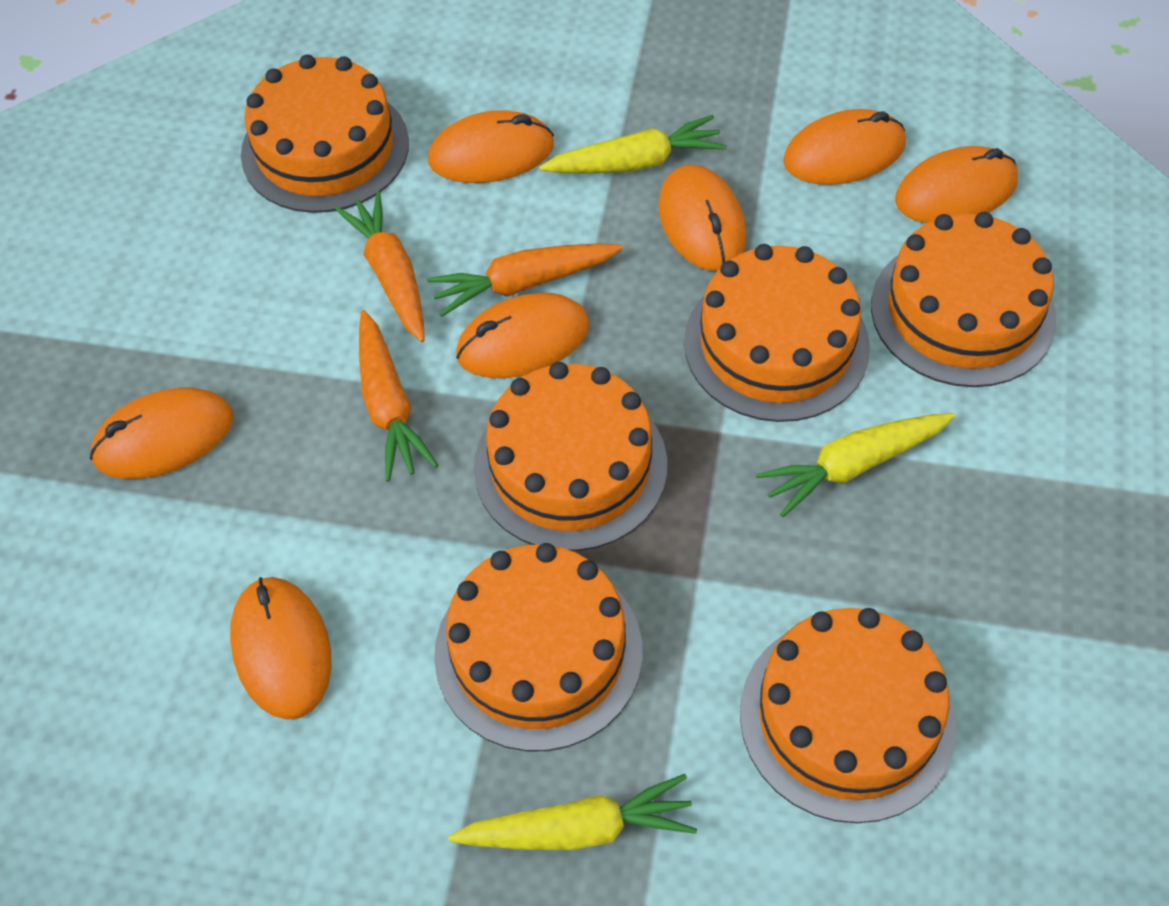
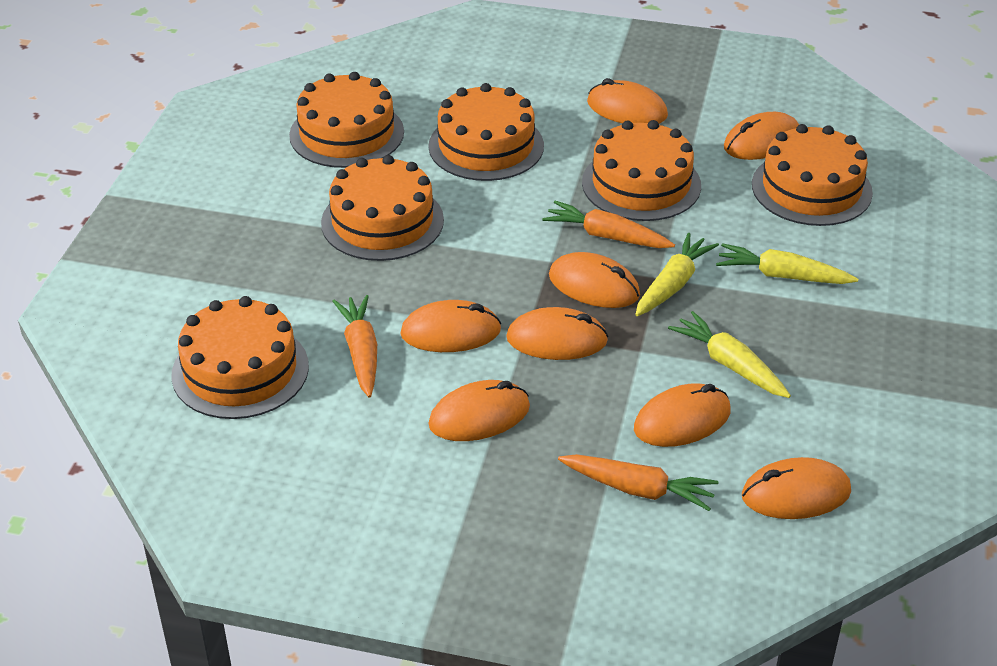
orange mouse: [90,388,233,479] [230,577,331,720] [428,110,554,183] [456,293,590,378] [659,165,746,271] [783,109,906,185] [895,146,1018,223] = 7 -> [400,300,501,352] [428,380,530,441] [506,307,608,360] [549,252,640,308] [587,78,668,124] [634,383,731,447] [724,112,799,160] [742,457,851,519] = 8

